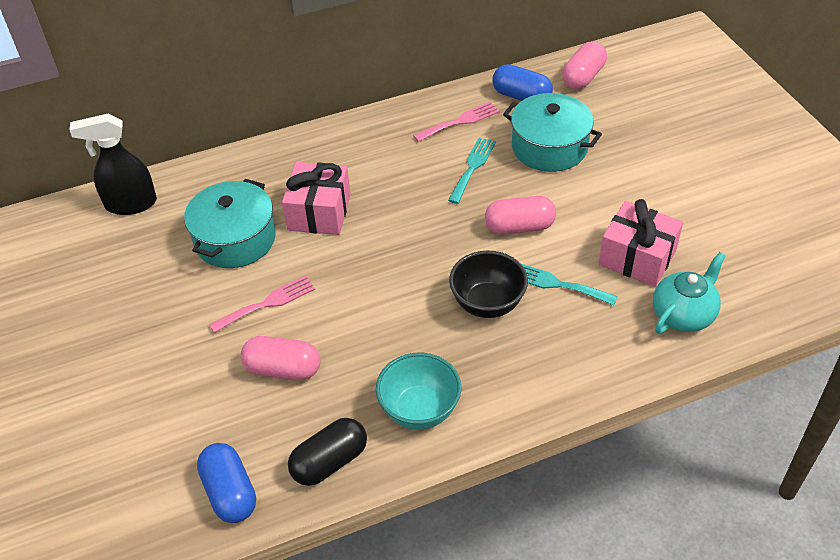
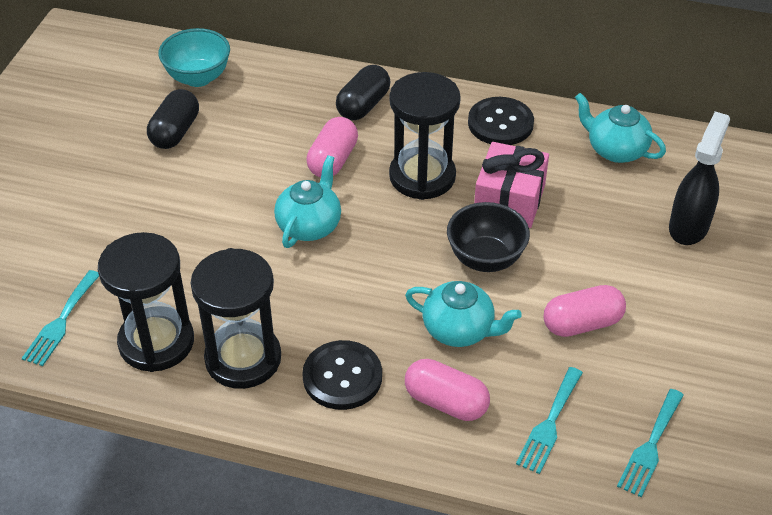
black button: none = 0 -> [302,340,382,410] [468,97,534,145] = 2
black capsule: [288,418,367,486] = 1 -> [147,89,199,149] [336,65,390,120] = 2
black hourglass: none = 0 -> [98,232,194,372] [191,248,281,389] [389,72,461,200] = 3
blue capsule: [197,443,256,523] [493,64,553,101] = 2 -> none = 0
pink fork: [209,275,315,333] [413,102,500,142] = 2 -> none = 0
pink gift: [282,162,351,235] [598,199,683,287] = 2 -> [474,142,549,228] = 1
turquoise fork: [448,137,496,204] [521,264,618,305] = 2 -> [21,270,99,366] [516,367,583,474] [617,389,684,497] = 3
turquoise pot: [184,179,276,268] [503,93,602,172] = 2 -> none = 0
turquoise teapot: [653,252,726,334] = 1 -> [274,155,341,248] [405,281,522,347] [575,93,666,163] = 3

